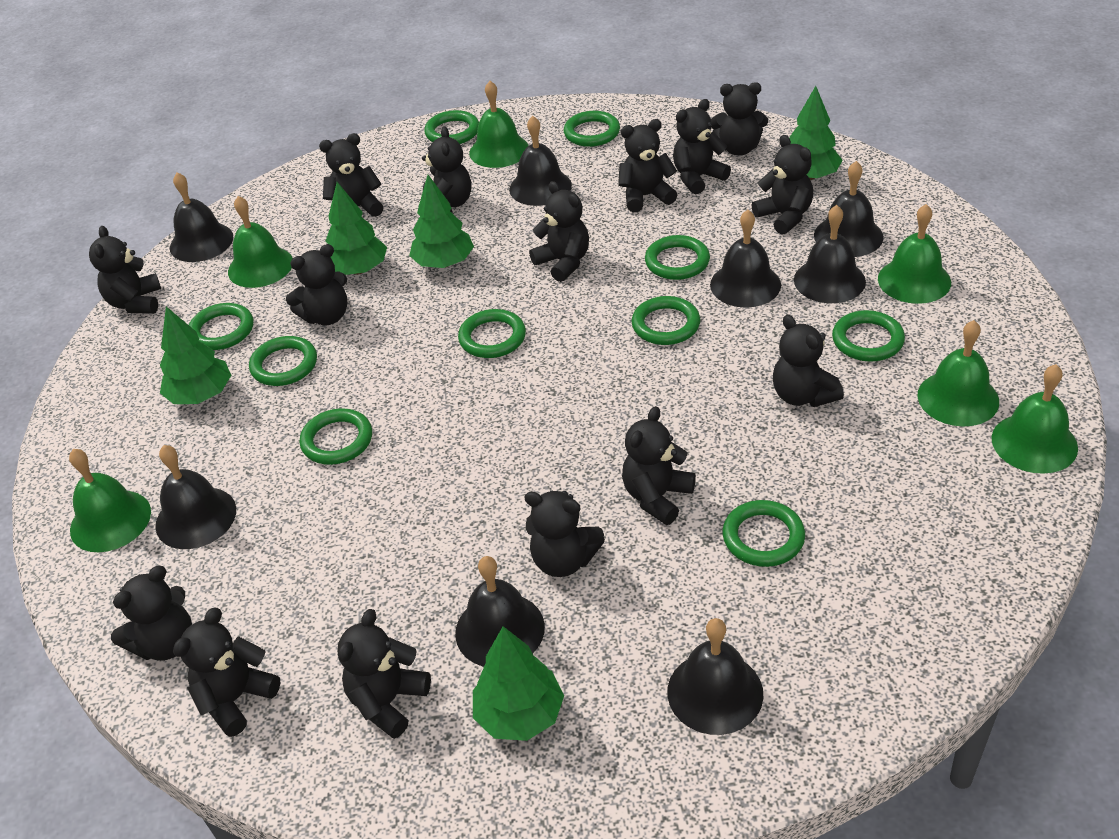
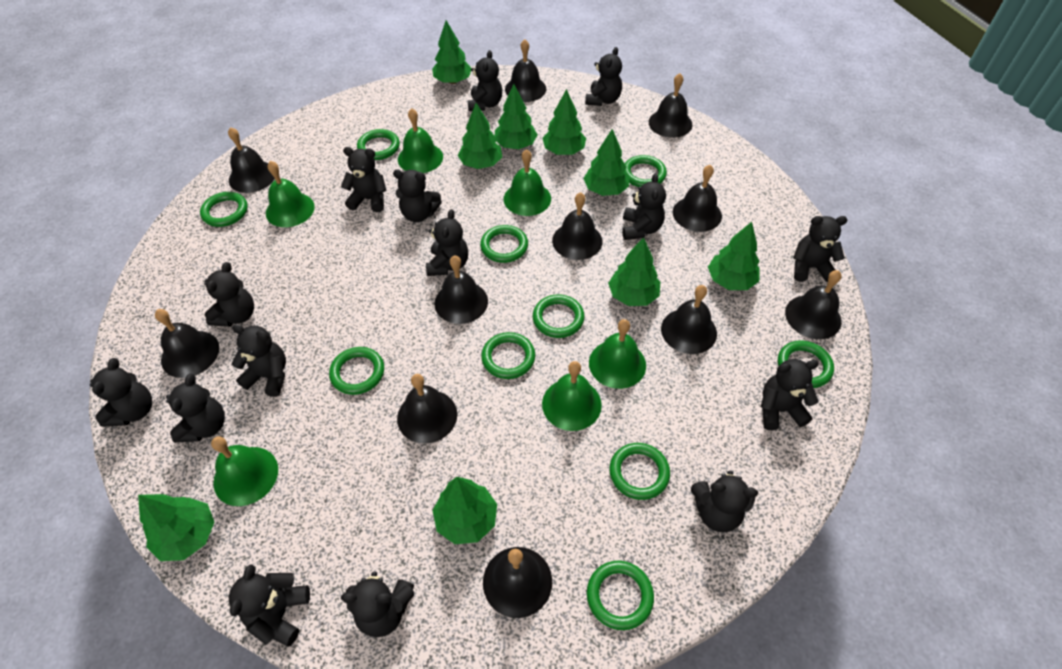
black bell: [155,445,236,549] [170,172,234,262] [455,556,545,667] [509,116,572,206] [667,618,763,735] [710,210,781,308] [794,205,866,303] [814,161,883,257] = 8 -> [155,309,219,378] [228,127,275,193] [397,374,457,444] [434,255,488,324] [483,547,552,618] [505,39,546,102] [552,192,602,260] [649,73,693,138] [661,285,717,354] [673,165,722,232] [785,270,842,339] = 11
green tree: [160,307,231,404] [325,182,387,275] [409,175,474,268] [473,626,564,741] [789,86,843,180] = 5 -> [138,494,214,561] [432,20,471,84] [432,477,497,544] [458,103,502,169] [495,84,538,149] [542,89,586,155] [583,129,629,196] [608,237,660,306] [708,222,760,290] = 9

